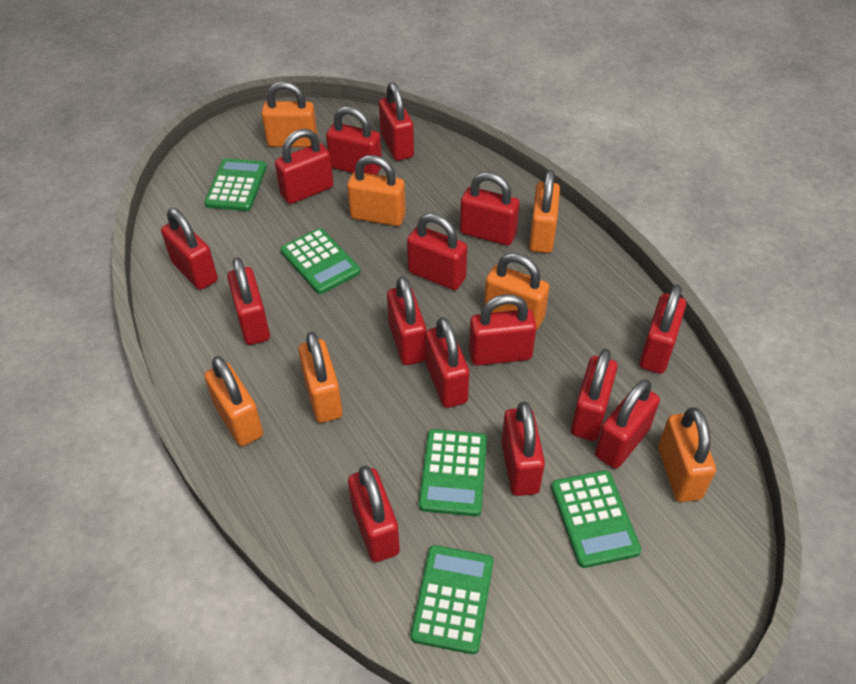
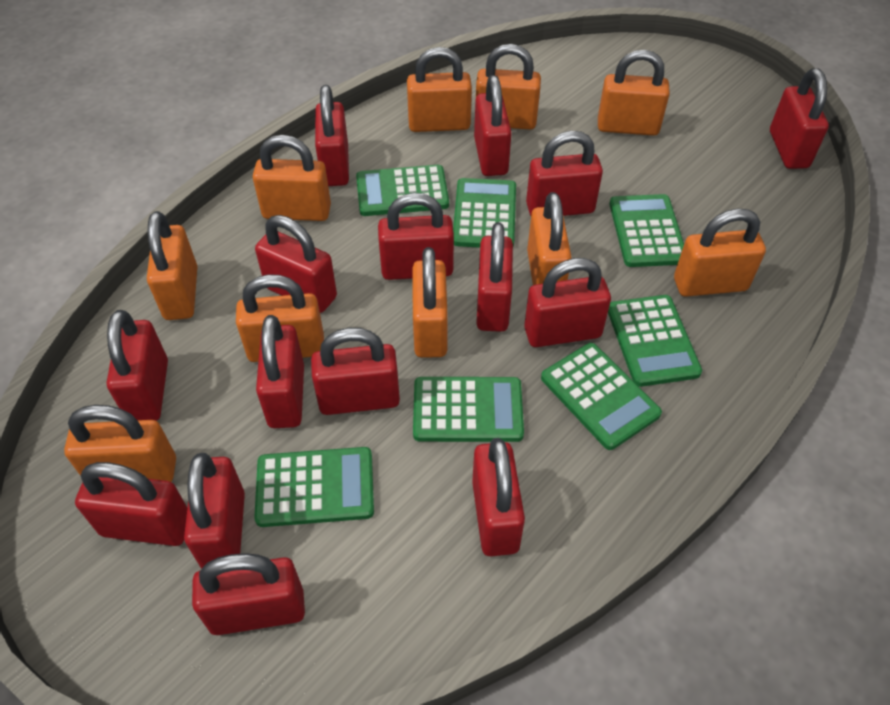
green calculator: [204,158,267,211] [280,228,360,294] [411,545,493,654] [419,429,487,516] [551,470,641,568] = 5 -> [254,447,374,527] [356,165,449,216] [413,377,524,442] [453,178,516,248] [541,343,662,450] [608,295,702,387] [609,194,684,267] = 7
orange padlock: [204,356,263,446] [261,81,318,147] [298,332,343,423] [347,155,406,226] [484,253,549,330] [529,170,560,253] [658,407,716,502] = 7 -> [64,405,176,482] [147,211,198,320] [236,274,324,362] [253,135,331,221] [407,47,472,132] [412,247,448,358] [476,44,541,129] [527,192,572,285] [598,50,670,136] [674,209,766,297] = 10

